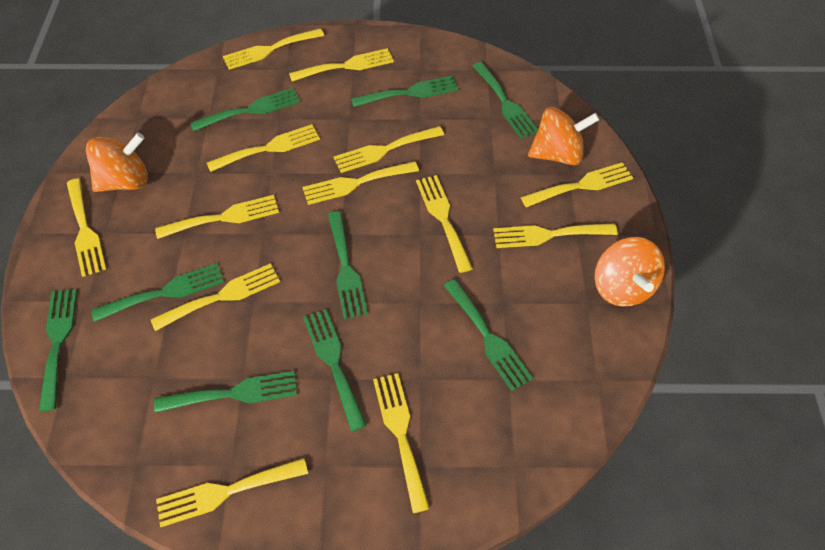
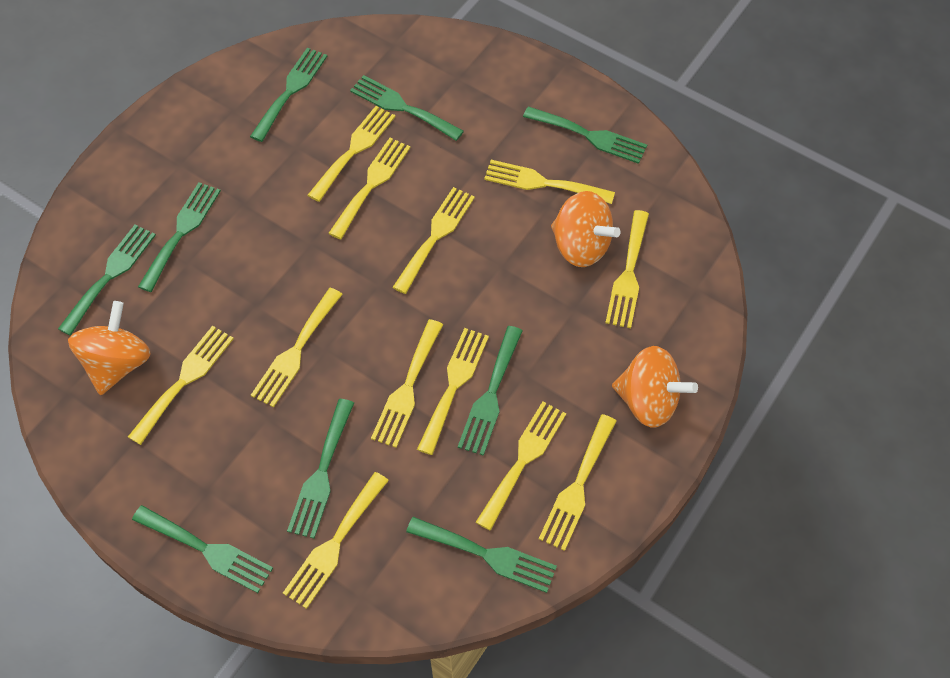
yellow fork: [67,178,106,277] [150,263,280,331] [155,195,279,239] [156,458,308,527] [207,124,320,172] [223,28,324,70] [289,48,394,82] [302,161,419,205] [334,126,444,173] [373,373,430,513] [416,175,473,273] [493,224,618,248] [521,162,633,208] = 13 -> [128,326,234,445] [251,288,343,407] [283,472,389,609] [308,106,396,202] [328,138,411,240] [371,319,443,448] [392,187,475,294] [417,328,489,455] [476,401,566,531] [484,160,615,204] [539,414,616,551] [605,210,649,328] = 12

